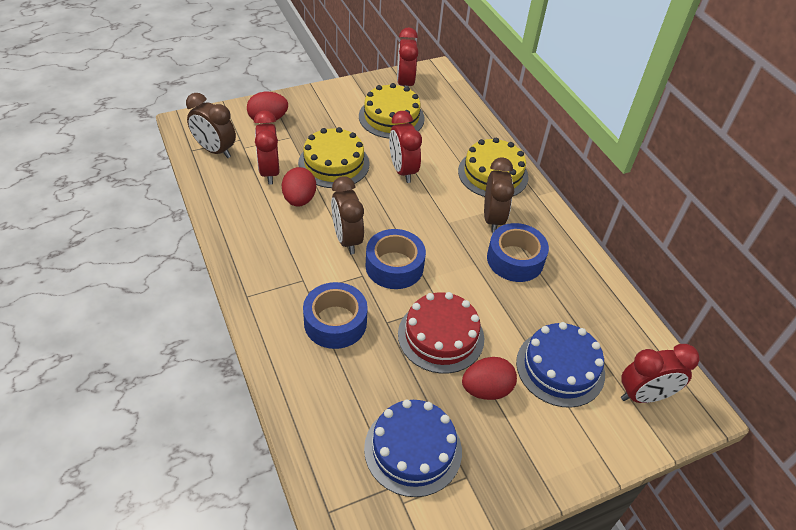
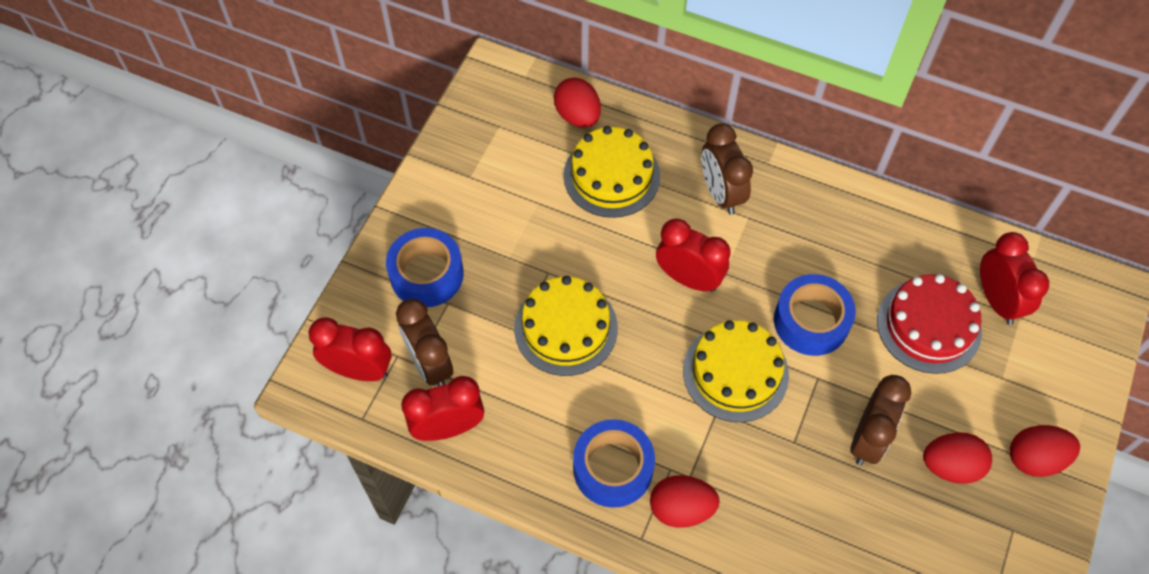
blue cake: [364,399,462,497] [516,322,605,408] = 2 -> none = 0
red egg: [247,92,288,124] [282,167,316,207] [462,357,517,400] = 3 -> [554,77,601,128] [650,475,720,527] [923,432,992,484] [1010,425,1080,477] = 4

